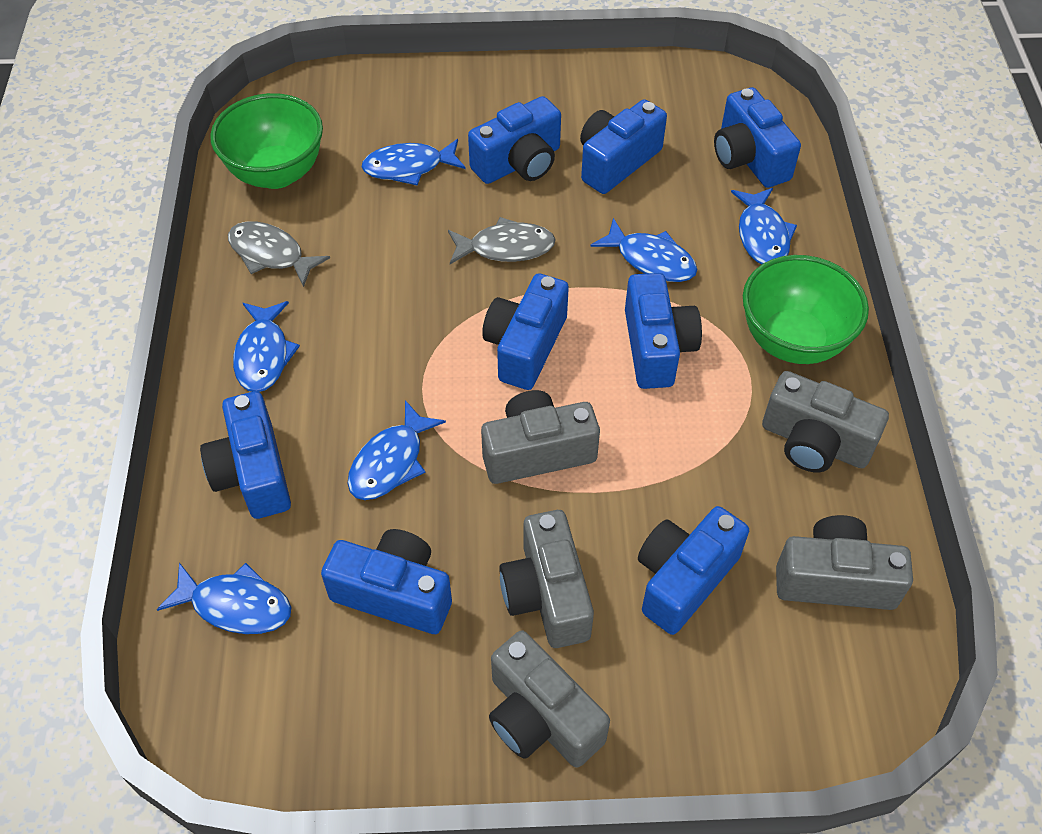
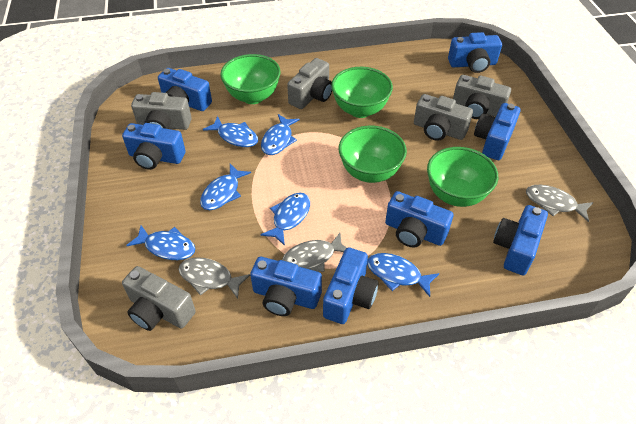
green bowl: [210,93,323,189] [743,255,869,364] = 2 -> [220,54,281,104] [331,67,393,118] [339,125,407,183] [427,147,498,207] = 4
grey fish: [228,221,330,287] [448,217,556,264] = 2 -> [178,257,250,299] [282,233,346,272] [526,185,594,222] = 3

